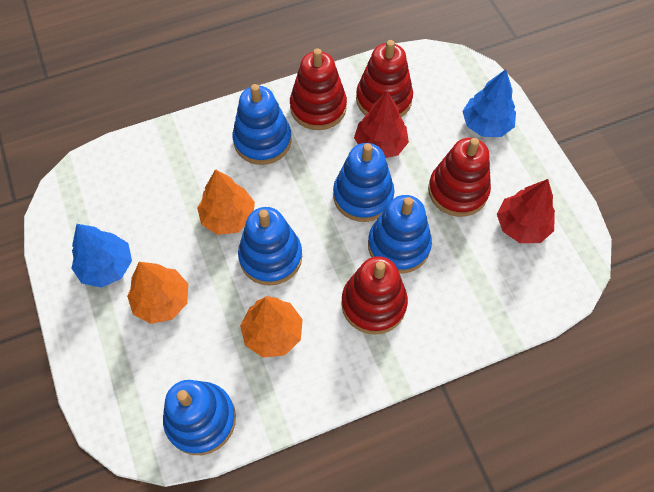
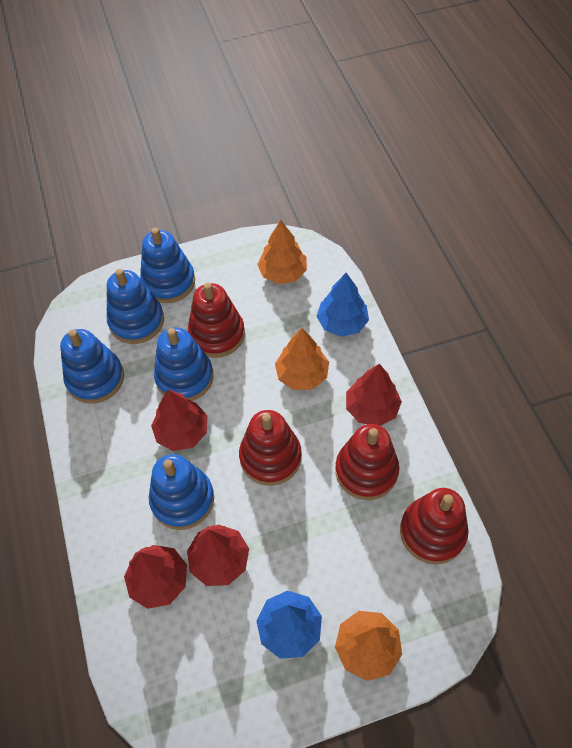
red tree: [354,91,409,158] [497,179,555,243] = 2 -> [124,545,187,609] [151,390,208,451] [187,524,249,586] [346,364,402,426] = 4

